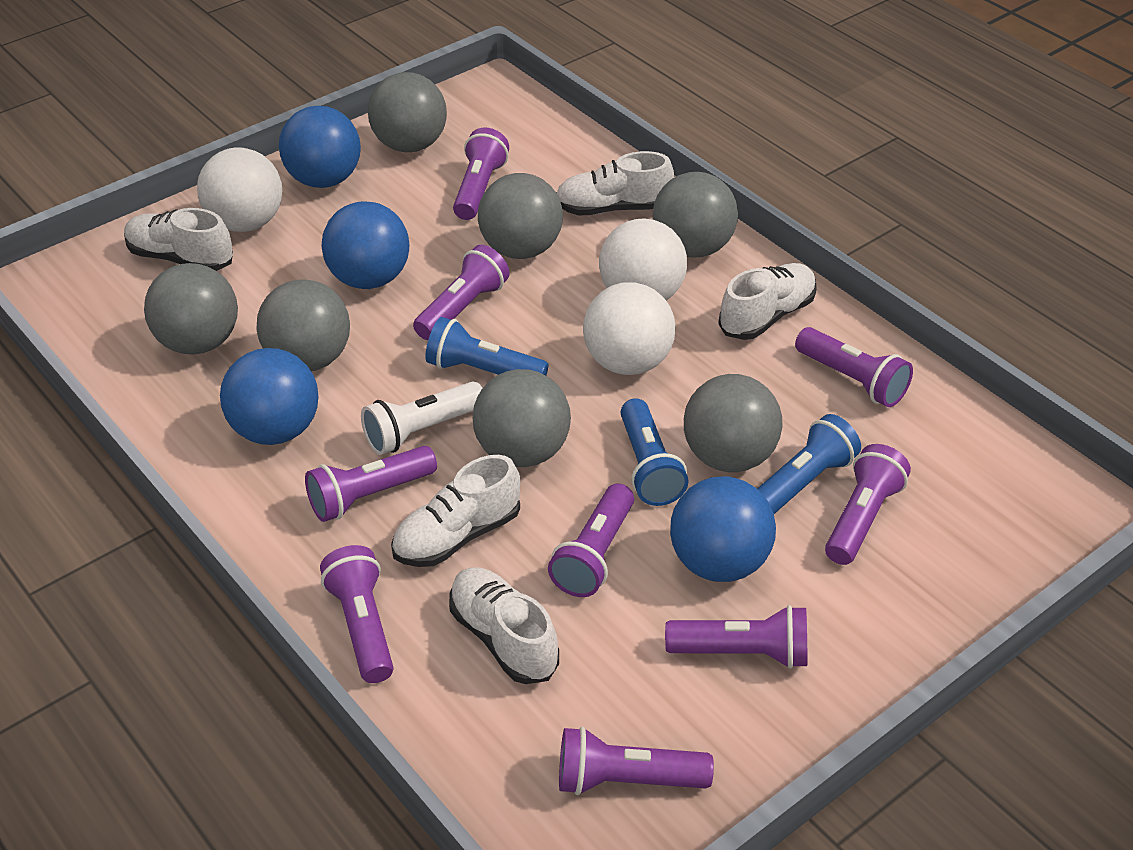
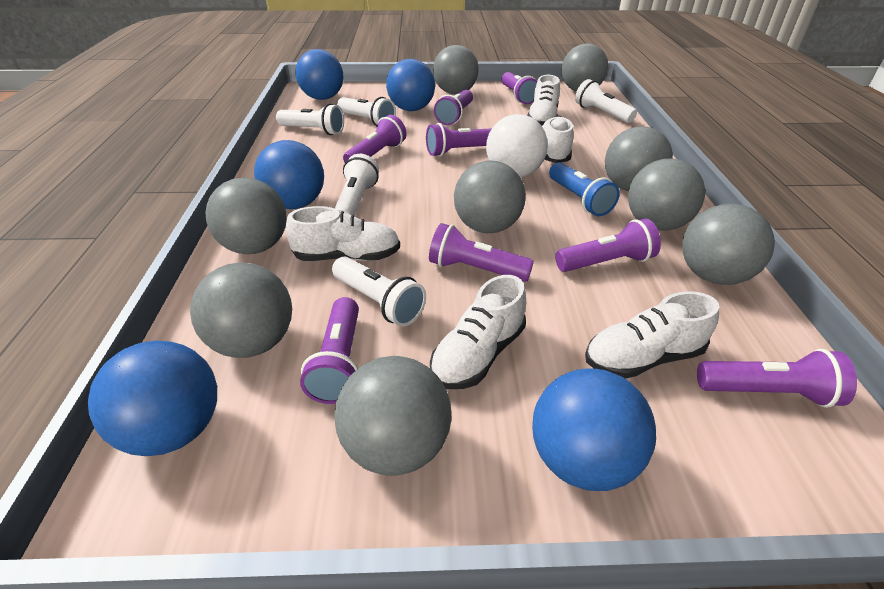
blue ball: [220,348,318,445] [279,106,361,188] [321,201,409,289] [670,476,776,582] = 4 -> [88,341,217,456] [254,140,324,209] [295,49,343,100] [386,59,435,111] [532,368,656,491] = 5
blue flashlight: [425,317,548,376] [620,398,689,506] [757,414,861,514] = 3 -> [549,162,620,216] = 1
grey ball: [144,263,238,355] [256,279,350,371] [368,72,447,152] [473,369,571,467] [478,173,563,259] [652,172,738,258] [684,374,782,472] = 7 -> [190,262,292,358] [205,178,287,254] [334,356,452,476] [433,45,479,94] [454,161,526,233] [562,43,608,92] [605,127,673,191] [628,158,705,231] [683,204,775,285] = 9
purple flashlight: [305,446,437,522] [320,545,394,683] [413,245,509,340] [453,128,509,220] [548,483,634,597] [559,727,714,795] [665,605,807,669] [795,327,913,407] [825,444,911,565] = 9 -> [300,297,359,404] [343,115,407,163] [426,123,492,157] [429,223,534,282] [434,90,473,125] [501,72,537,104] [555,219,661,272] [697,349,857,408] = 8
white ball: [197,147,282,232] [583,282,676,375] [599,218,687,300] = 3 -> [486,114,548,177] = 1
white flashlight: [361,381,482,455] = 1 -> [276,104,344,135] [332,257,426,327] [334,154,379,216] [337,97,396,126] [575,79,637,123] = 5

